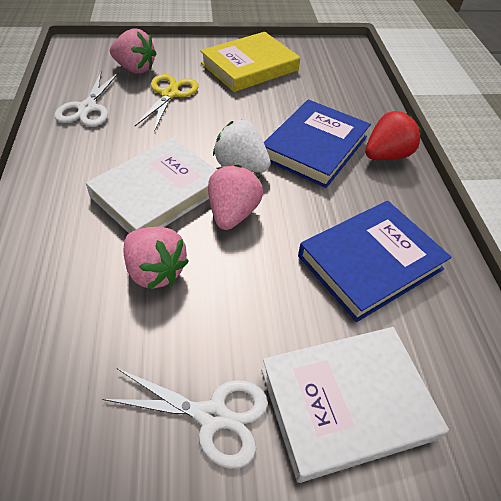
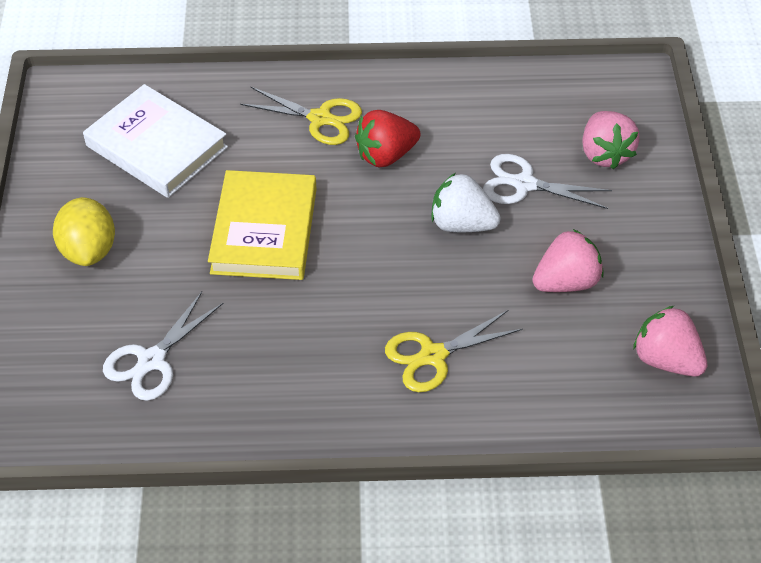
blue book: [264,100,371,188] [298,201,452,322] = 2 -> none = 0
white book: [86,137,216,233] [261,327,449,483] = 2 -> [83,84,228,198] = 1
yellow lemon: none = 0 -> [53,197,115,266] = 1
yellow scissors: [135,74,199,132] = 1 -> [240,86,362,145] [385,310,523,392] = 2

